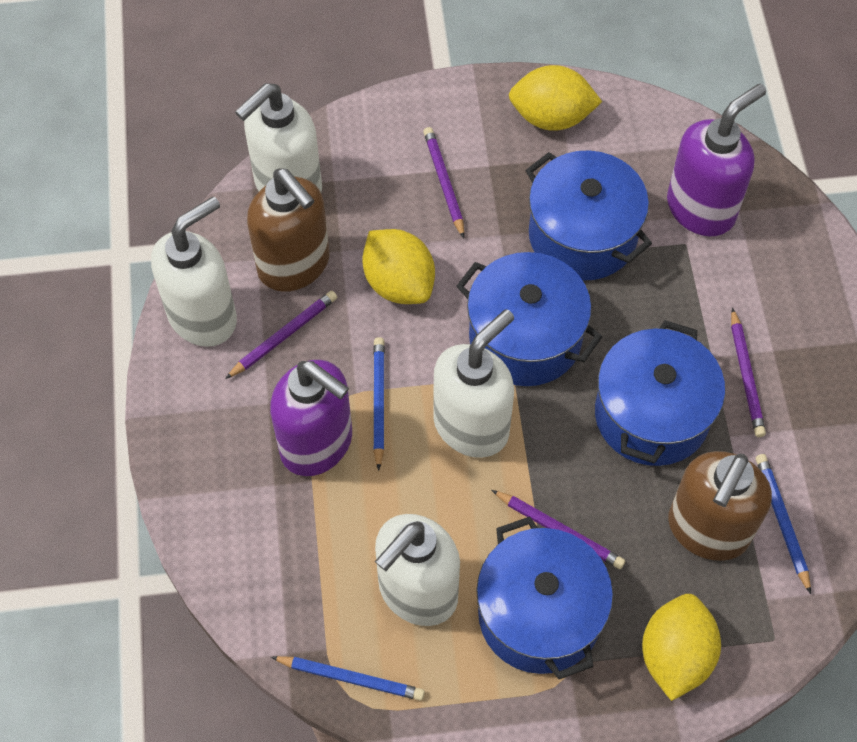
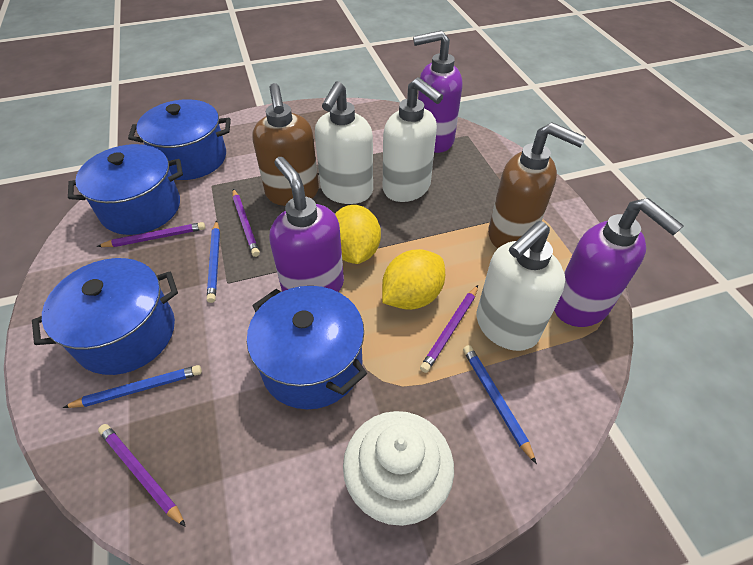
purple soap dispenser: [270,360,352,476] [667,84,766,236] = 2 -> [270,157,344,292] [413,30,462,153] [554,198,684,327] = 3
white cupcake: none = 0 -> [343,411,454,526] = 1
white soap dispenser: [151,196,237,347] [235,83,322,192] [375,514,460,626] [433,309,514,458] = 4 -> [315,81,373,204] [383,77,443,202] [476,221,565,351] = 3
yellow lemon: [362,229,435,304] [509,65,602,131] [642,594,721,701] = 3 -> [335,205,381,264] [382,249,445,310] = 2

